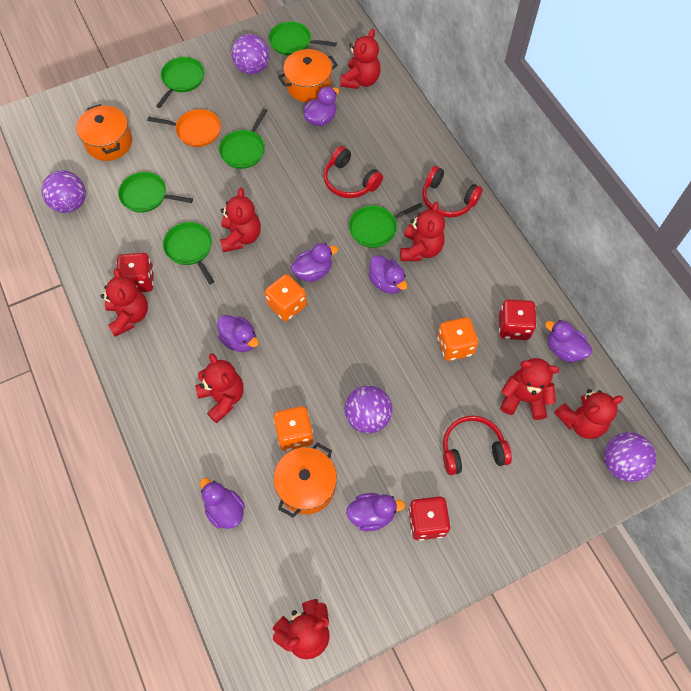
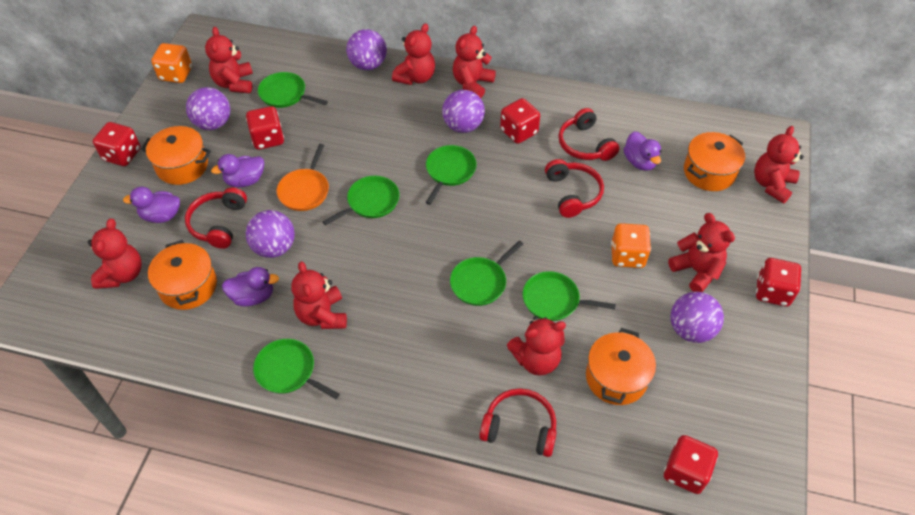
orange dice: [265,274,307,321] [273,406,314,451] [437,317,478,361] = 3 -> [151,43,192,83] [611,223,651,268] = 2
orange pot: [76,104,132,161] [273,443,337,518] [278,49,338,102] = 3 -> [141,126,211,185] [148,240,217,310] [586,328,656,405] [684,132,745,191] = 4
purple ball: [41,170,86,213] [231,34,270,75] [345,385,392,433] [604,432,656,482] = 4 -> [186,87,230,130] [246,210,295,258] [346,29,387,70] [442,90,485,133] [670,292,724,343] = 5
purple duck: [200,478,245,529] [217,315,259,352] [291,243,338,282] [304,86,339,126] [346,493,405,531] [368,255,407,294] [545,320,592,363] = 7 -> [123,187,180,223] [211,154,264,187] [222,267,279,307] [624,131,661,171] = 4
red dice: [117,253,154,292] [408,496,451,541] [499,299,537,340] = 3 -> [93,122,141,166] [246,106,284,150] [500,98,540,144] [664,435,718,494] [756,258,801,307] = 5
red headphones: [323,146,383,198] [422,166,483,218] [443,416,512,475] = 3 -> [185,188,247,249] [479,388,557,457] [545,159,604,218] [558,108,619,161] = 4

